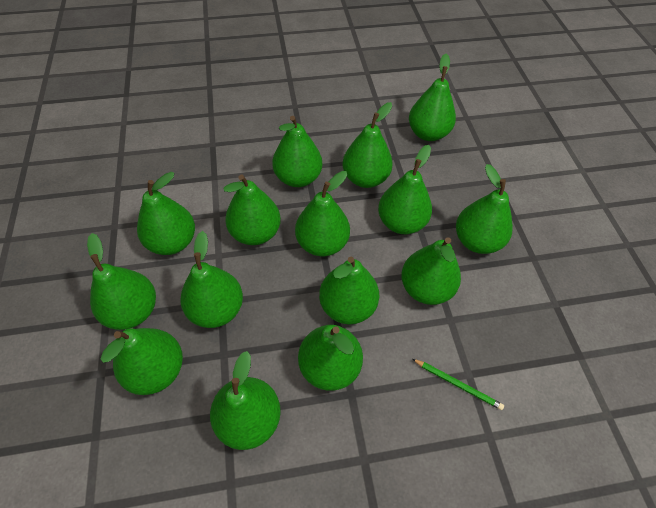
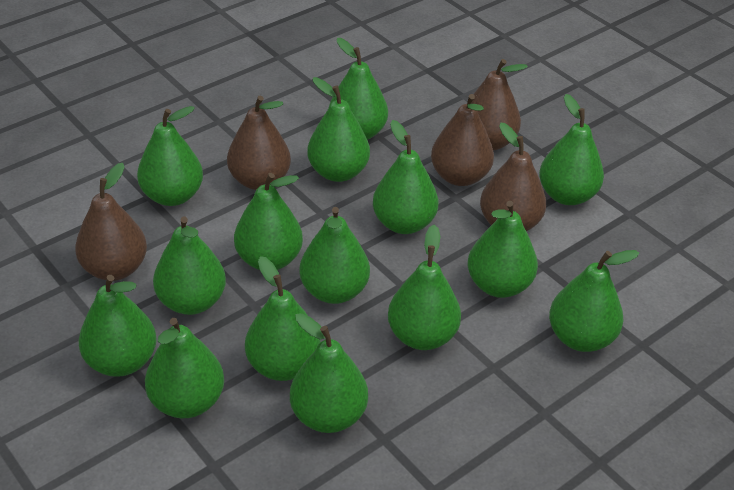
brown pear: none = 0 -> [75,163,147,281] [227,95,291,190] [431,94,494,186] [467,59,528,151] [480,123,546,231] = 5
green pencil: [413,359,504,410] = 1 -> none = 0

